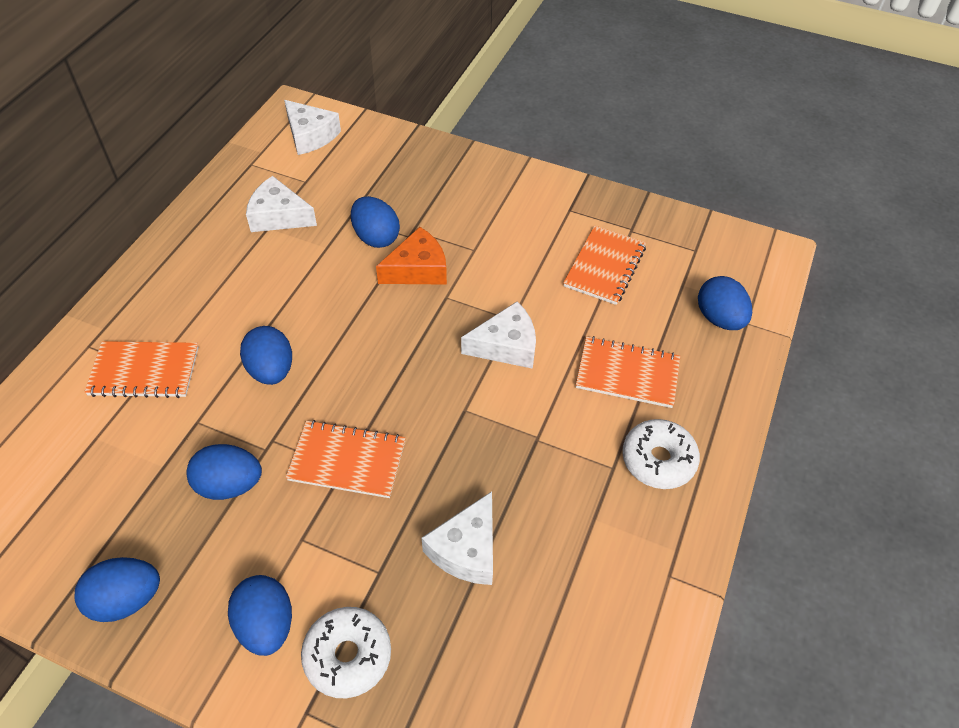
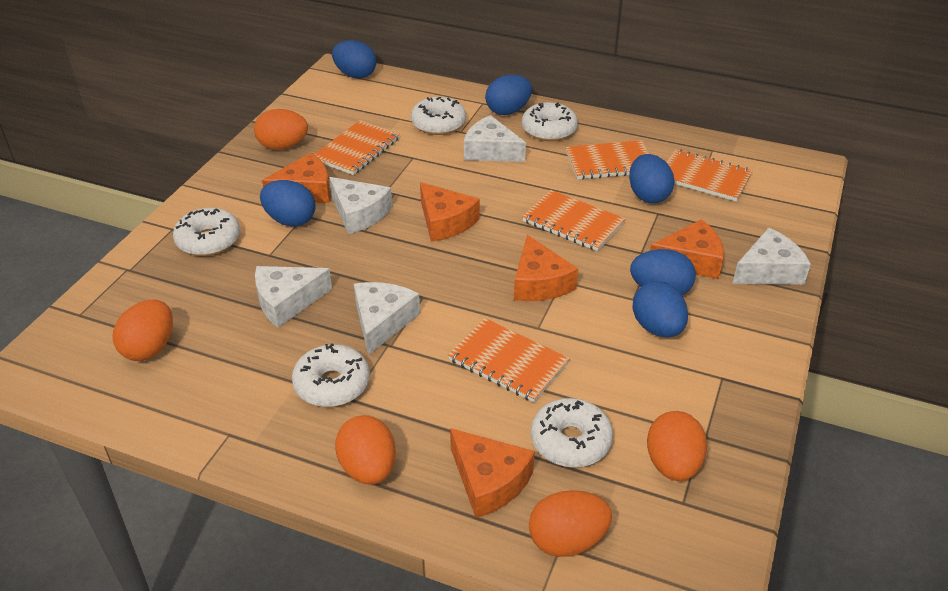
orange cheese: [376,227,447,285] = 1 -> [262,153,330,203] [420,182,480,242] [450,428,535,518] [514,235,578,301] [650,219,724,279] = 5
orange egg: none = 0 -> [113,299,173,361] [254,109,308,150] [335,415,396,485] [529,490,612,557] [647,411,707,481] = 5
orange notebook: [84,341,199,398] [286,420,406,498] [563,226,646,305] [576,336,680,408] = 4 -> [314,120,400,175] [448,318,570,402] [522,190,625,251] [566,140,649,179] [666,149,753,202] = 5
white cheese: [246,176,317,232] [284,100,341,155] [422,491,493,585] [461,301,536,369] = 4 -> [255,266,332,328] [329,177,392,234] [354,282,420,355] [464,115,526,162] [732,228,811,285] = 5
white donut: [301,607,391,698] [622,419,700,489] = 2 -> [173,208,240,256] [292,343,370,407] [411,97,466,135] [522,102,578,141] [531,398,613,468] = 5

